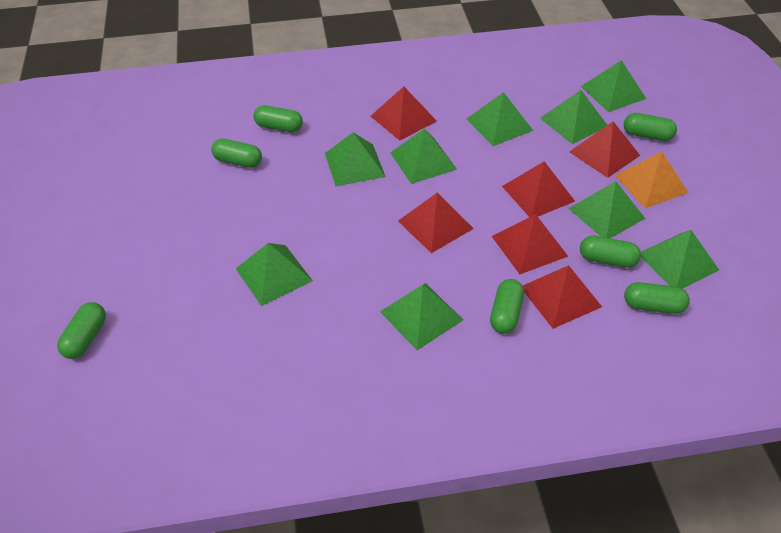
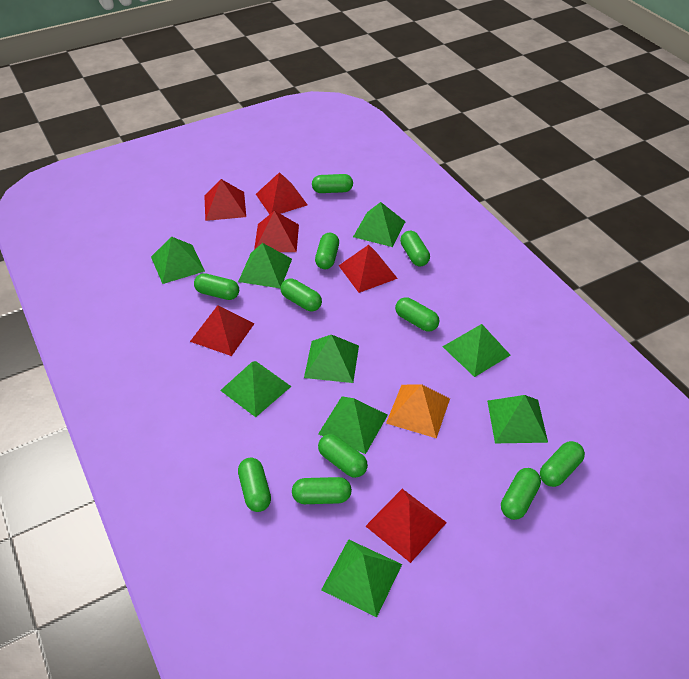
green capsule: [57,302,106,359] [211,138,262,168] [254,105,303,132] [490,279,524,334] [580,235,641,268] [624,113,677,141] [624,282,690,314] = 7 -> [194,273,239,300] [238,458,271,512] [281,279,322,311] [292,477,352,504] [312,174,353,193] [315,233,339,269] [318,434,368,478] [395,297,439,332] [400,230,430,267] [501,468,541,520] [540,441,585,487] = 11

